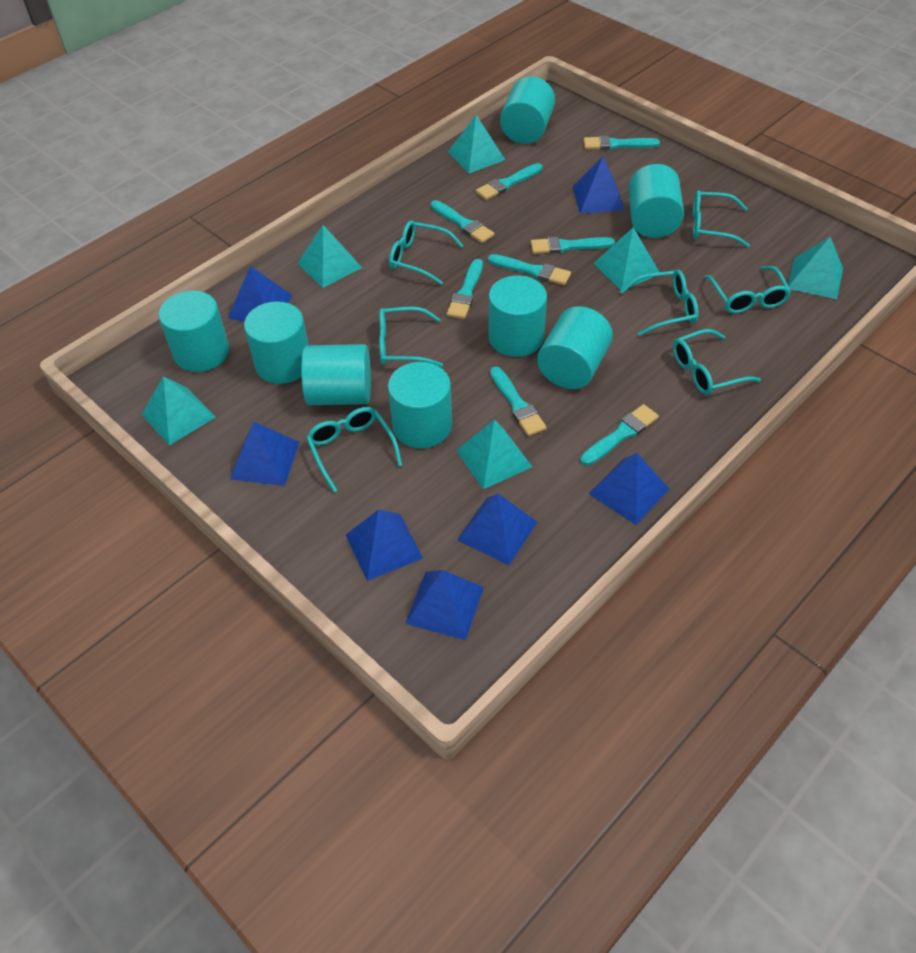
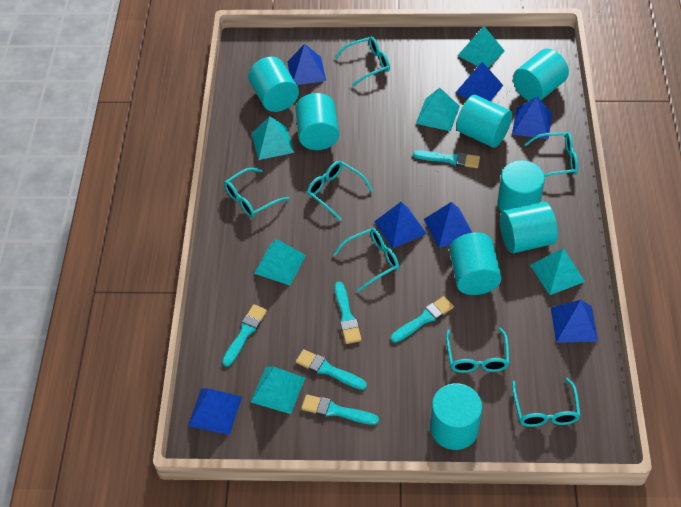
turquoise brush: [431,200,494,243] [447,259,483,319] [476,163,542,200] [488,254,571,285] [490,367,547,436] [531,237,615,254] [580,404,659,466] [584,136,660,150] = 8 -> [222,304,267,367] [296,349,367,390] [301,394,379,425] [335,281,362,344] [391,296,454,343] [413,150,480,168] = 6

